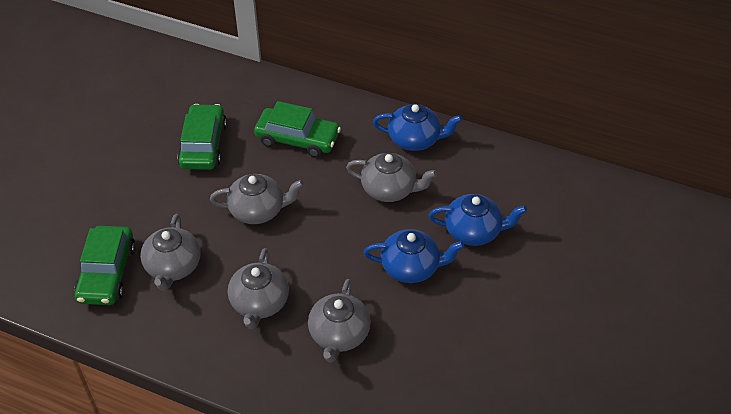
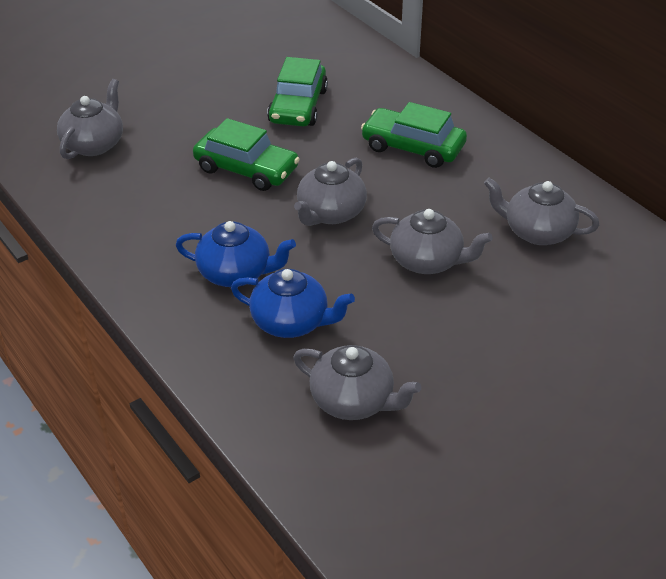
blue teapot: [364,229,464,283] [373,104,462,151] [428,194,527,246] = 3 -> [176,221,296,287] [231,269,355,338] = 2

